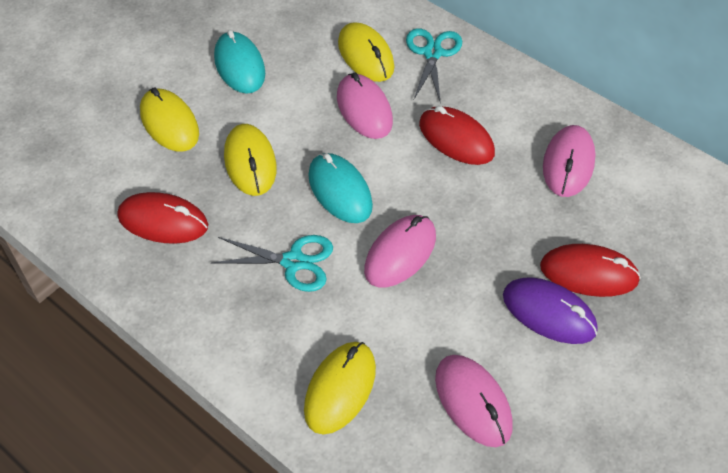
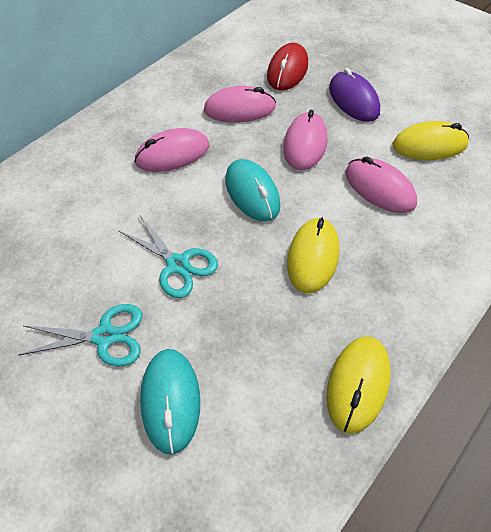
red mouse: [118,192,208,244] [419,106,495,165] [540,244,641,297] = 3 -> [267,43,308,91] = 1
yellow mouse: [140,87,199,152] [224,124,277,196] [304,342,376,435] [338,22,394,82] = 4 -> [287,217,340,293] [326,336,391,434] [393,121,469,160] = 3

